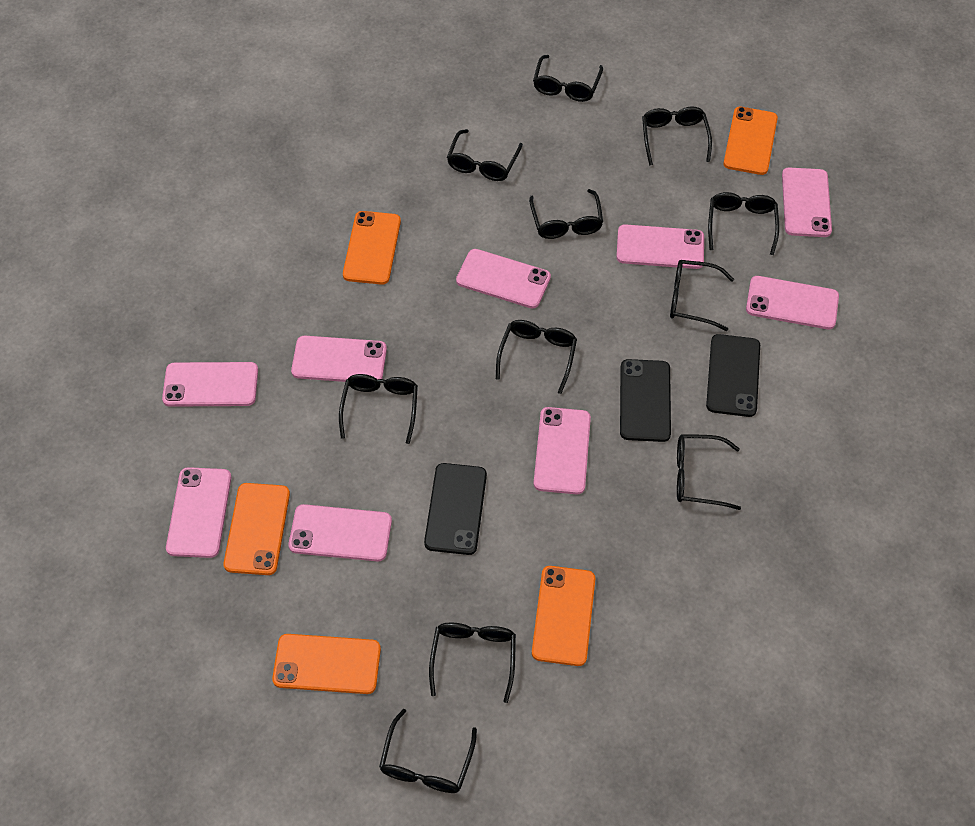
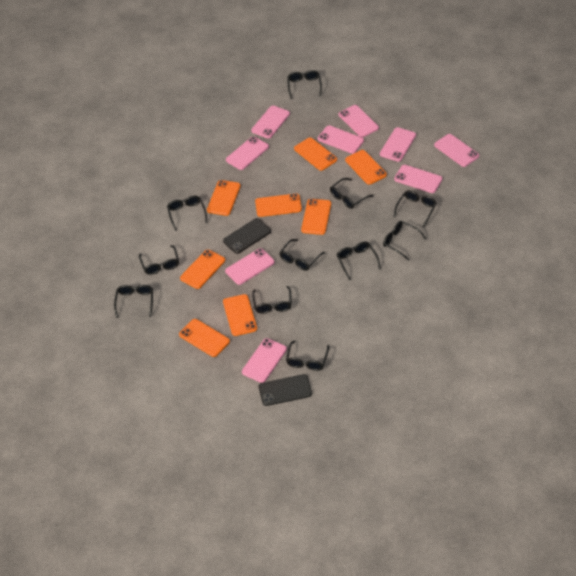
black phone: [424,463,487,555] [620,359,671,442] [706,334,760,417] = 3 -> [223,218,271,254] [259,374,312,406] = 2
orange phone: [223,483,290,575] [272,634,381,694] [343,211,401,285] [532,566,595,666] [723,107,778,175] = 5 -> [179,319,230,357] [180,250,225,289] [207,180,241,216] [223,294,257,336] [255,194,302,217] [294,138,337,171] [301,199,331,235] [345,150,387,185] = 8

